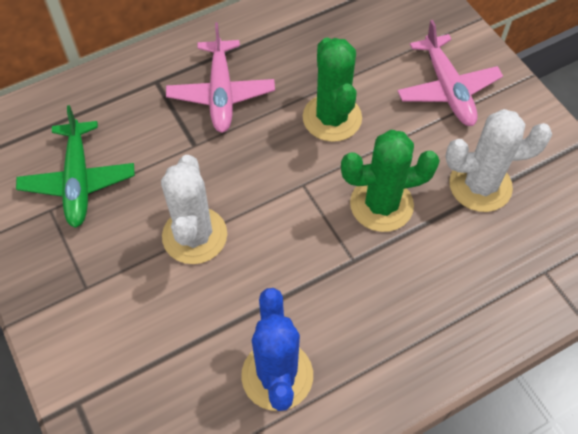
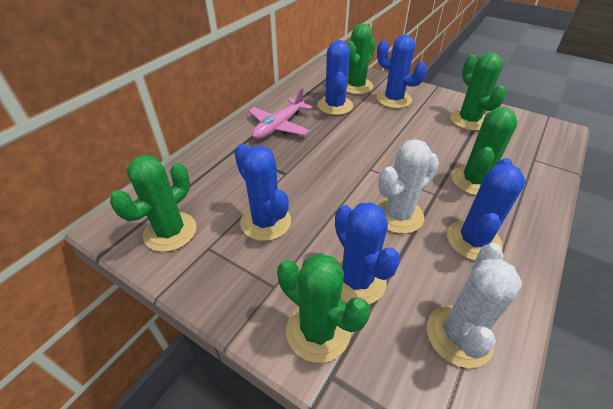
blue cactus: [241,288,313,411] = 1 -> [234,144,291,241] [317,40,353,115] [335,202,400,304] [377,35,427,108] [447,158,525,261] = 5
green cactus: [303,38,362,142] [341,130,440,232] = 2 -> [110,155,197,252] [277,253,370,363] [346,23,376,94] [450,53,506,131] [452,107,517,196] = 5
green plane: [16,105,135,228] = 1 -> none = 0
pink plane: [166,22,275,133] [397,20,503,126] = 2 -> [249,88,312,139] = 1

